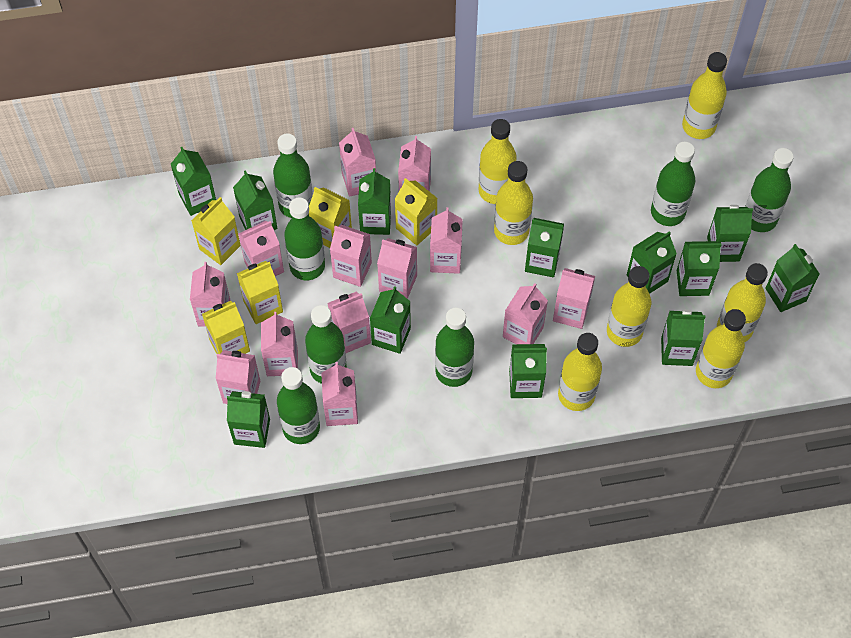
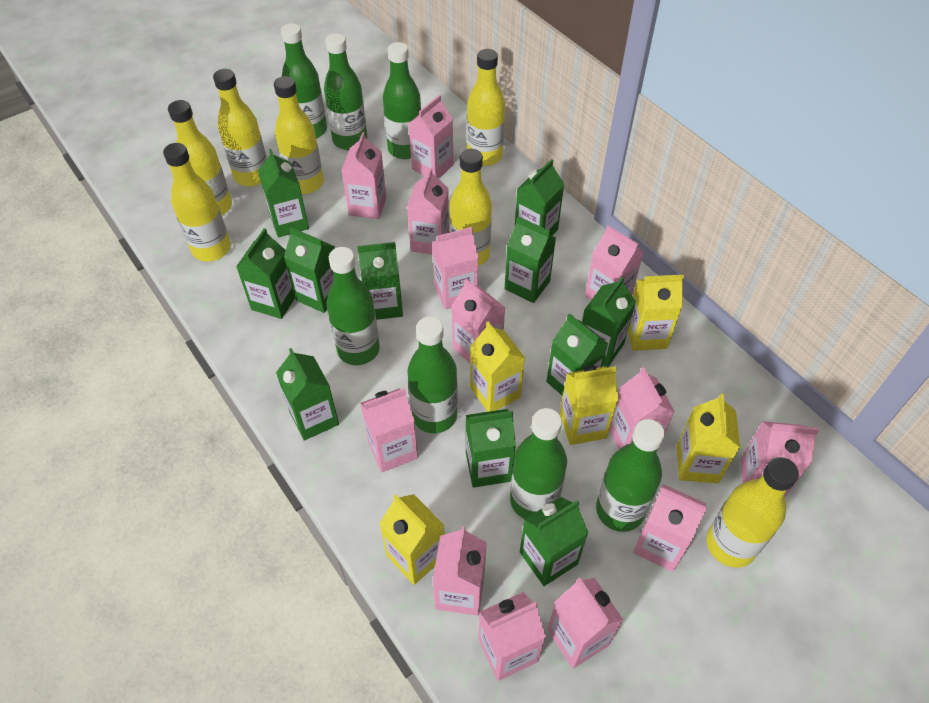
green carton: [171,147,216,216] [227,391,270,448] [233,170,278,230] [358,168,391,235] [370,286,411,354] [509,344,547,398] [525,218,564,277] [627,231,677,294] [661,309,706,366] [677,241,721,296] [707,205,753,262] [765,244,820,312] = 12 -> [236,228,295,319] [258,149,309,237] [276,348,339,441] [284,227,335,313] [357,242,403,320] [466,409,516,488] [505,217,556,303] [515,159,565,235] [520,497,588,586] [546,313,608,396] [582,276,636,367] = 11

